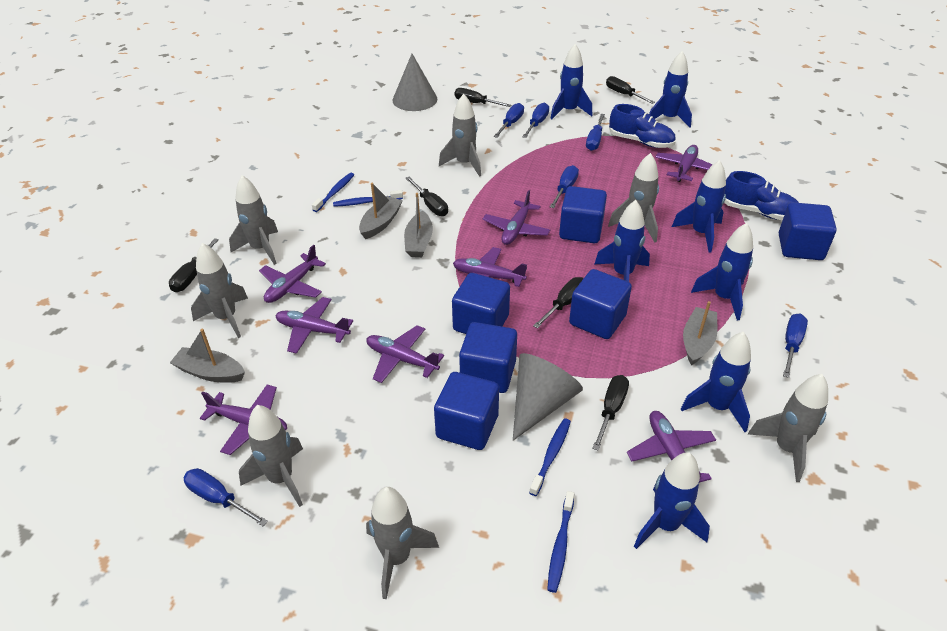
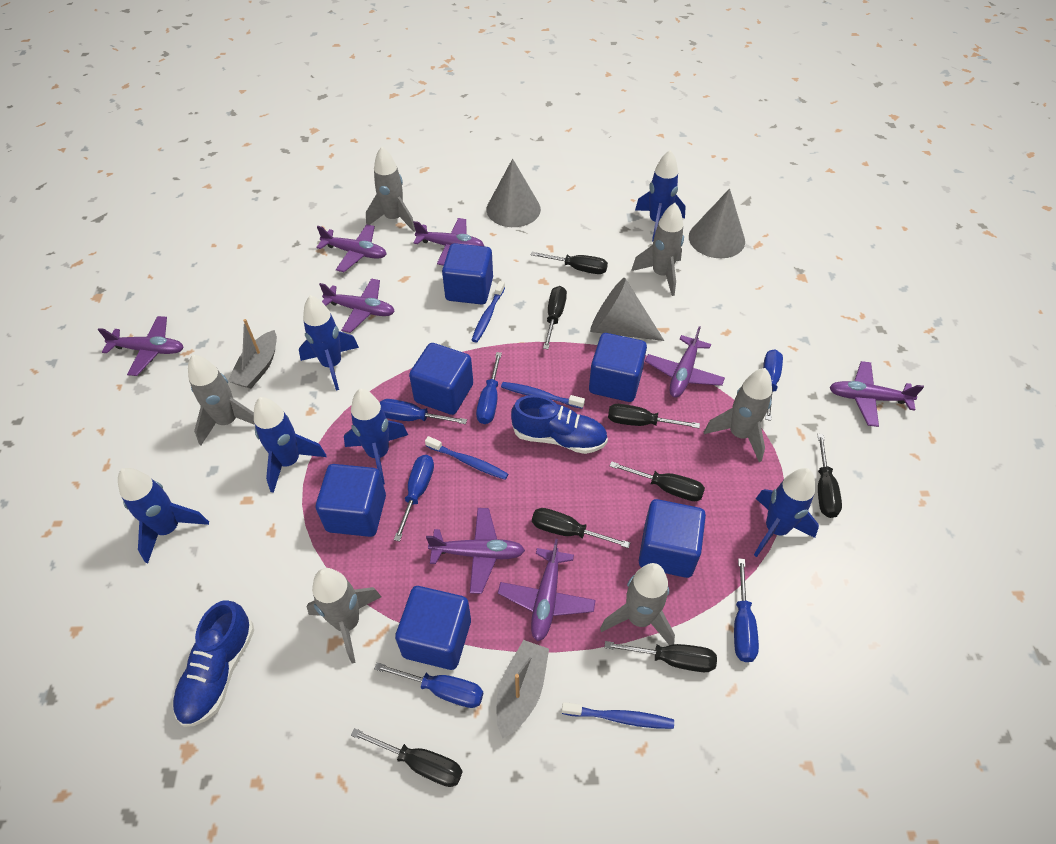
black screwdriver: [169,238,219,292] [406,177,448,216] [455,88,511,107] [533,277,584,329] [592,375,629,451] [606,76,655,104] = 6 -> [351,728,462,787] [531,252,608,274] [532,508,630,548] [543,286,567,349] [604,641,717,672] [608,404,700,428] [610,461,705,501] [817,434,842,518] = 8
blue rocket: [550,44,592,119] [595,200,650,282] [634,453,710,549] [649,51,692,128] [672,160,726,253] [681,332,751,432] [691,223,753,321] = 7 -> [118,468,209,563] [254,397,326,493] [299,295,359,391] [344,388,408,484] [635,150,686,241] [754,468,819,557] = 6
grey boat: [170,329,245,383] [359,183,403,239] [404,193,433,257] [683,301,717,365] = 4 -> [228,319,277,389] [497,640,549,739] = 2
grey cone: [392,54,437,111] [513,353,583,441] = 2 -> [487,159,541,227] [590,278,664,341] [689,188,745,258] = 3
grey rocket: [191,243,248,338] [229,175,278,265] [239,405,303,507] [366,487,439,599] [439,94,481,177] [608,153,659,243] [748,374,828,482] = 7 -> [188,354,255,445] [307,568,381,663] [366,146,416,232] [600,563,675,645] [631,203,684,296] [704,368,772,462] = 6

